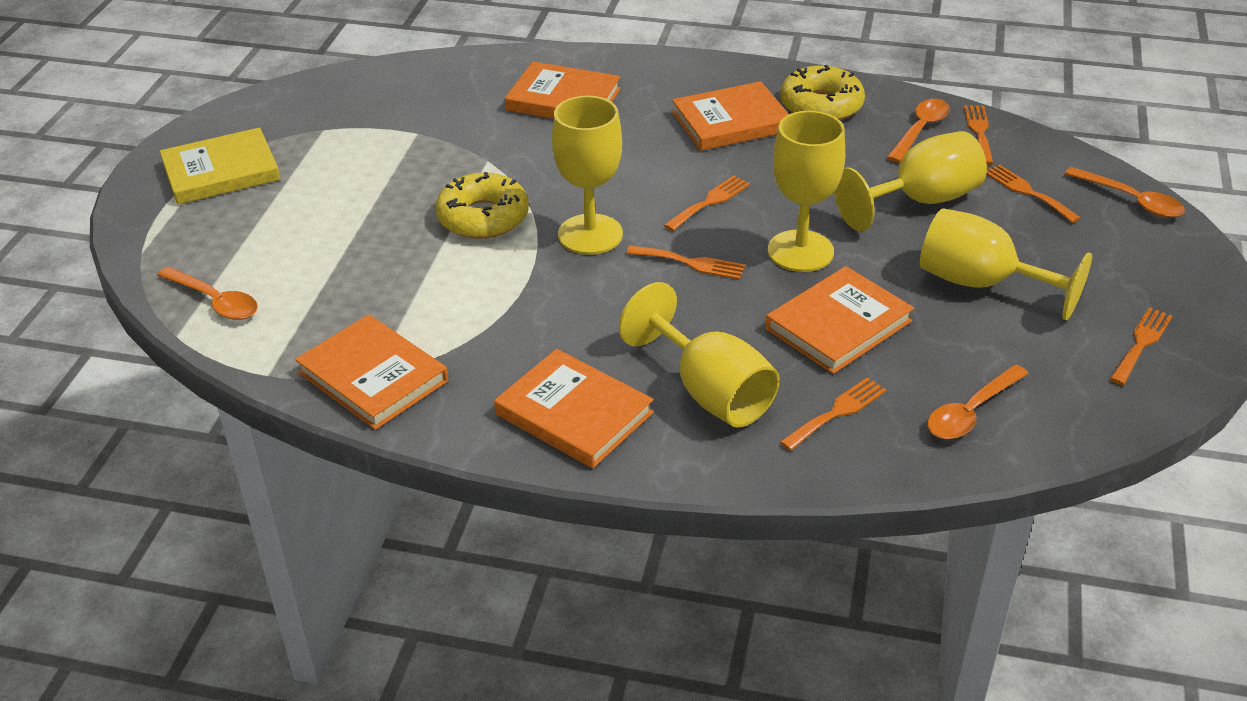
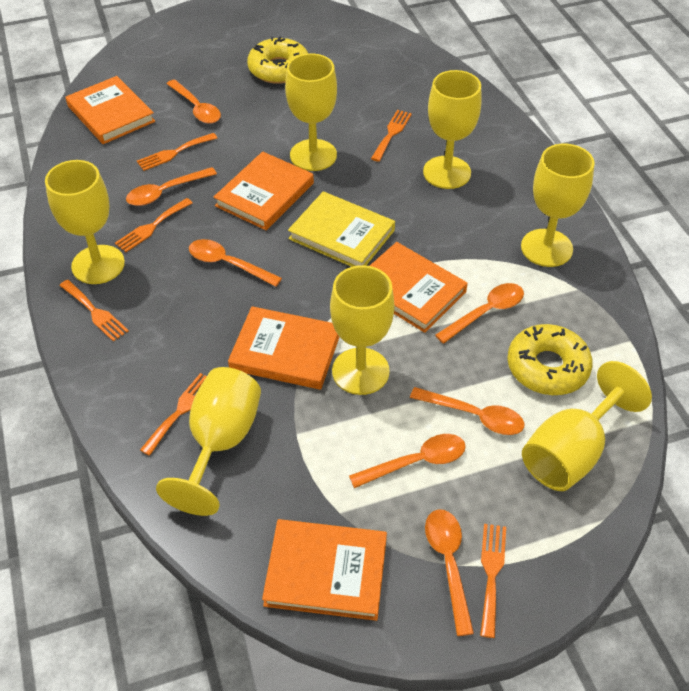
orange spoon: [157,266,258,320] [886,99,950,162] [927,364,1029,439] [1065,167,1185,218] = 4 -> [126,167,217,206] [167,79,221,124] [189,239,282,287] [349,434,466,488] [410,387,525,435] [425,509,474,636] [435,283,524,344] = 7
yellow goblet: [552,96,623,255] [619,282,780,428] [768,111,845,272] [834,131,987,231] [920,208,1092,320] = 5 -> [45,160,125,284] [156,367,261,516] [285,53,337,171] [330,265,395,395] [423,70,482,189] [521,144,595,267] [522,361,652,491] = 7

